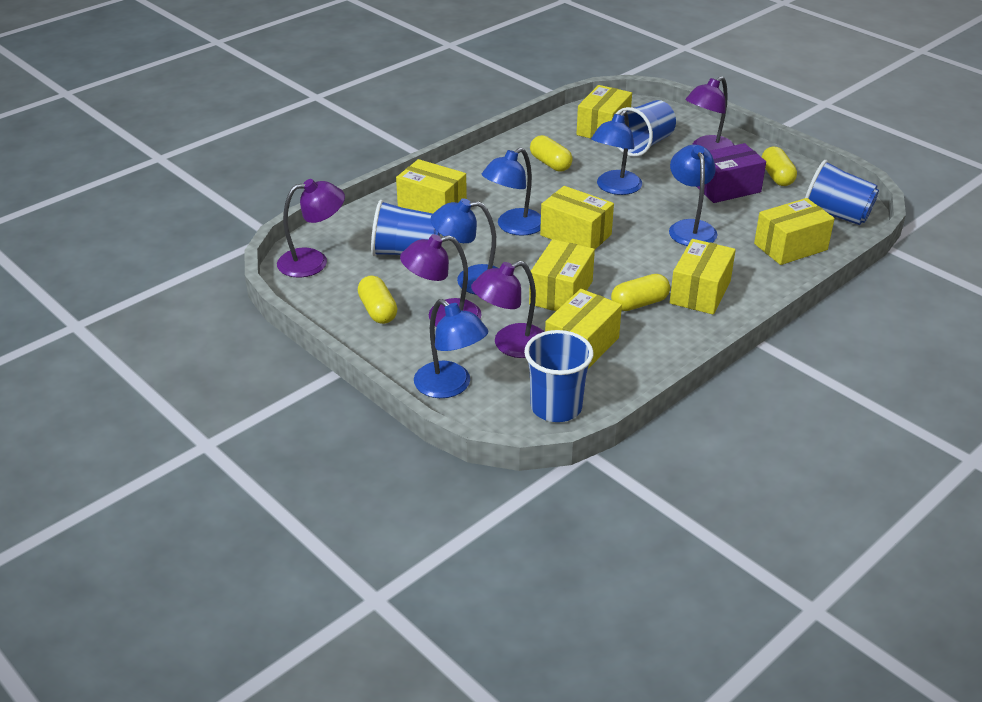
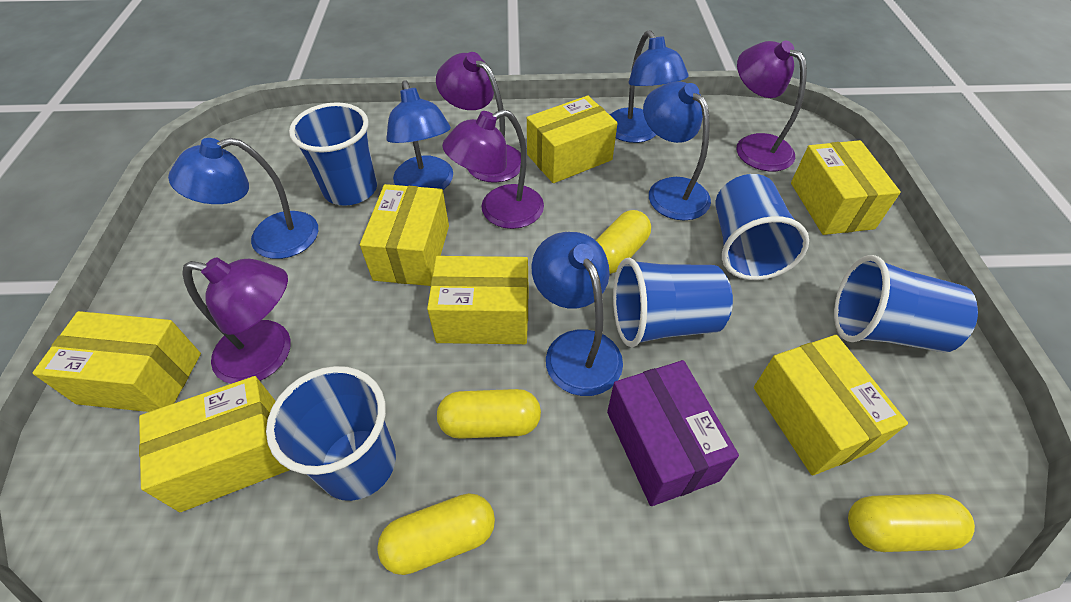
blue cup: [371,200,440,256] [524,330,594,422] [612,100,676,157] [805,160,879,225] = 4 -> [266,366,396,501] [289,102,377,206] [613,258,733,347] [716,174,809,280] [834,255,978,353] = 5

